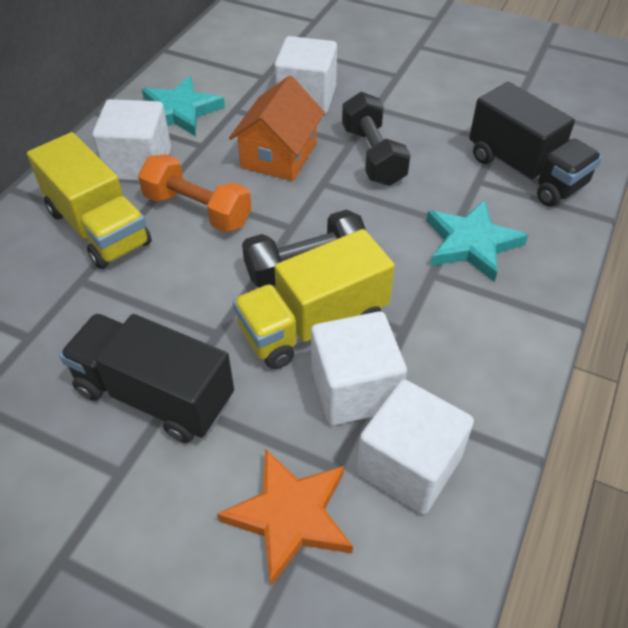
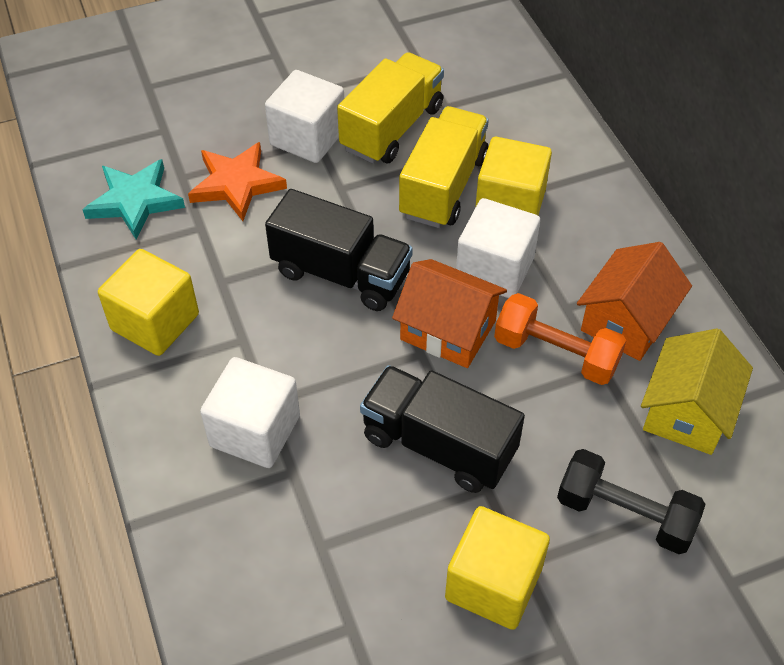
black dumbbell: [242,210,366,287] [342,92,411,186] = 2 -> [557,449,706,554] = 1
orange house: [229,76,325,181] = 1 -> [392,259,507,368] [577,242,692,361] = 2
turquoise star: [142,76,225,136] [426,199,528,282] = 2 -> [83,159,185,240] = 1
white cube: [92,99,171,181] [274,36,337,114] [311,311,407,425] [357,380,474,514] = 4 -> [200,357,300,468] [265,70,344,163] [456,198,540,298] = 3
yellow cube: none = 0 -> [98,249,199,356] [445,506,550,630] [475,137,552,215] = 3
yellow house: none = 0 -> [641,329,753,455] = 1

